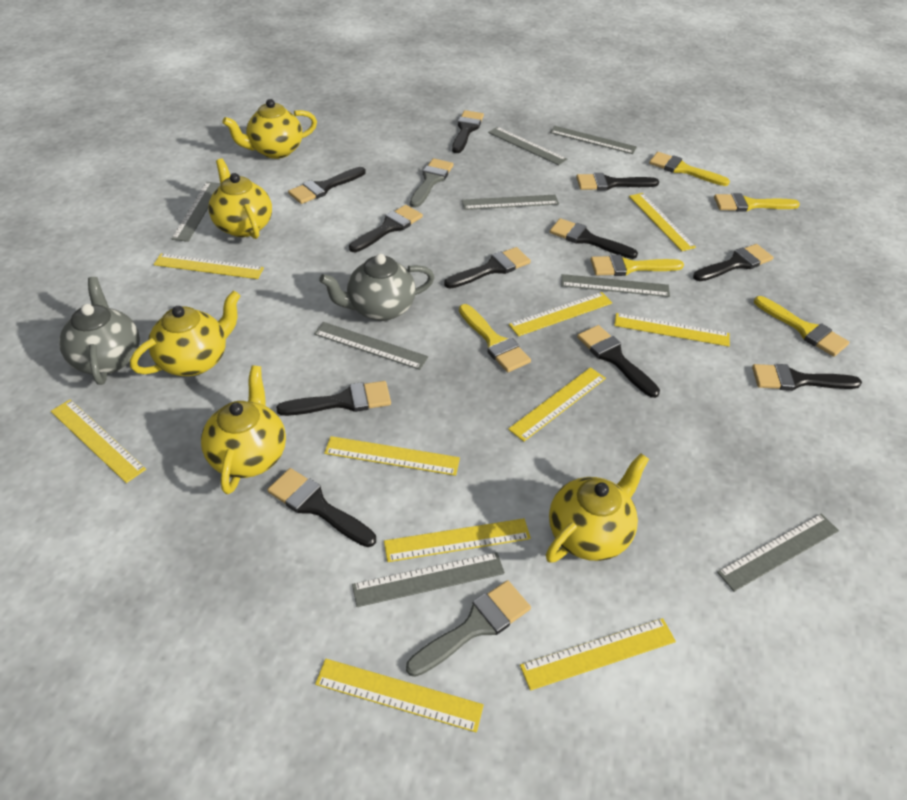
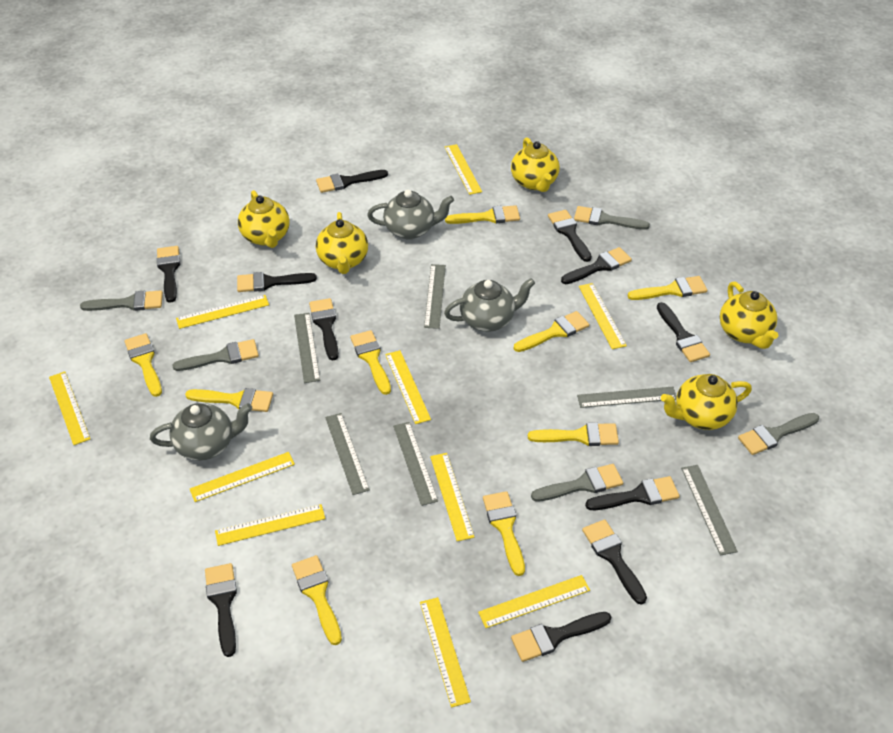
grey brush: [406,580,531,677] [410,158,453,208] = 2 -> [80,290,163,311] [172,339,259,371] [531,464,623,502] [574,206,650,230] [738,413,819,455] = 5
grey ruler: [172,182,220,242] [314,322,428,370] [352,552,505,607] [462,195,559,210] [488,127,567,165] [550,126,637,154] [561,274,670,297] [717,513,839,592] = 8 -> [294,313,320,383] [325,413,370,495] [393,422,438,506] [424,264,446,329] [577,387,677,408] [681,465,738,555] = 6
grey teapot: [59,277,140,385] [319,254,435,321] = 2 -> [150,403,253,461] [367,190,454,239] [444,278,535,332] = 3
yellow brush: [459,304,531,372] [591,255,684,276] [649,152,730,186] [714,193,800,212] [754,296,849,357] = 5 -> [124,333,162,397] [185,388,273,412] [292,555,342,645] [350,330,391,395] [445,205,520,224] [483,491,525,576] [514,311,589,352] [528,422,619,446] [628,276,707,300] = 9

